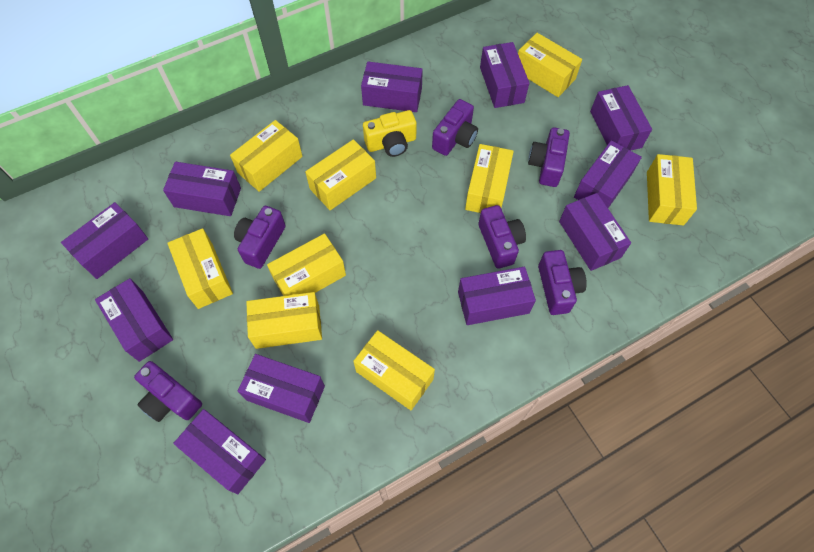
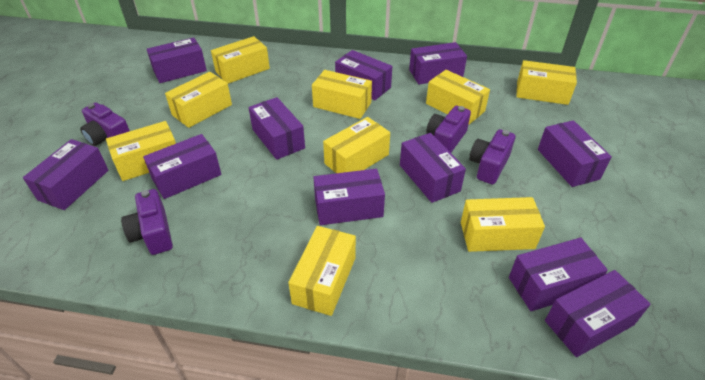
purple camera: [134,361,202,422] [234,206,286,269] [432,99,478,156] [478,205,526,269] [528,127,570,187] [538,250,587,315] = 6 -> [80,102,130,146] [121,189,173,255] [426,106,471,153] [469,129,515,185] = 4
yellow camera: [363,110,417,157] = 1 -> none = 0

